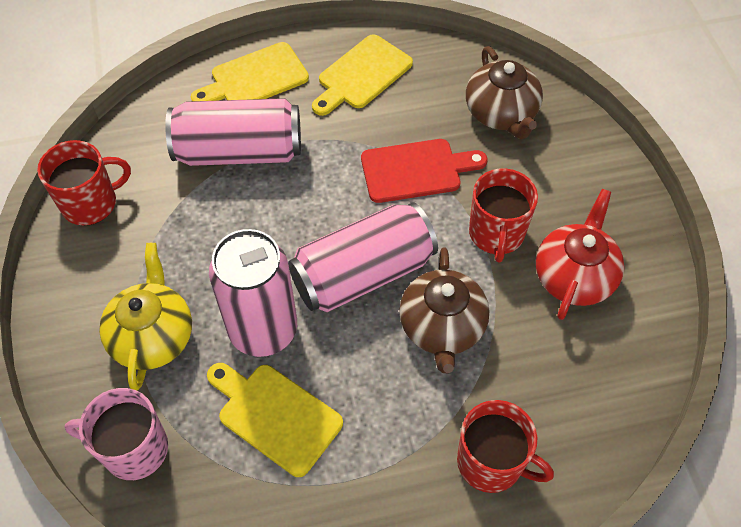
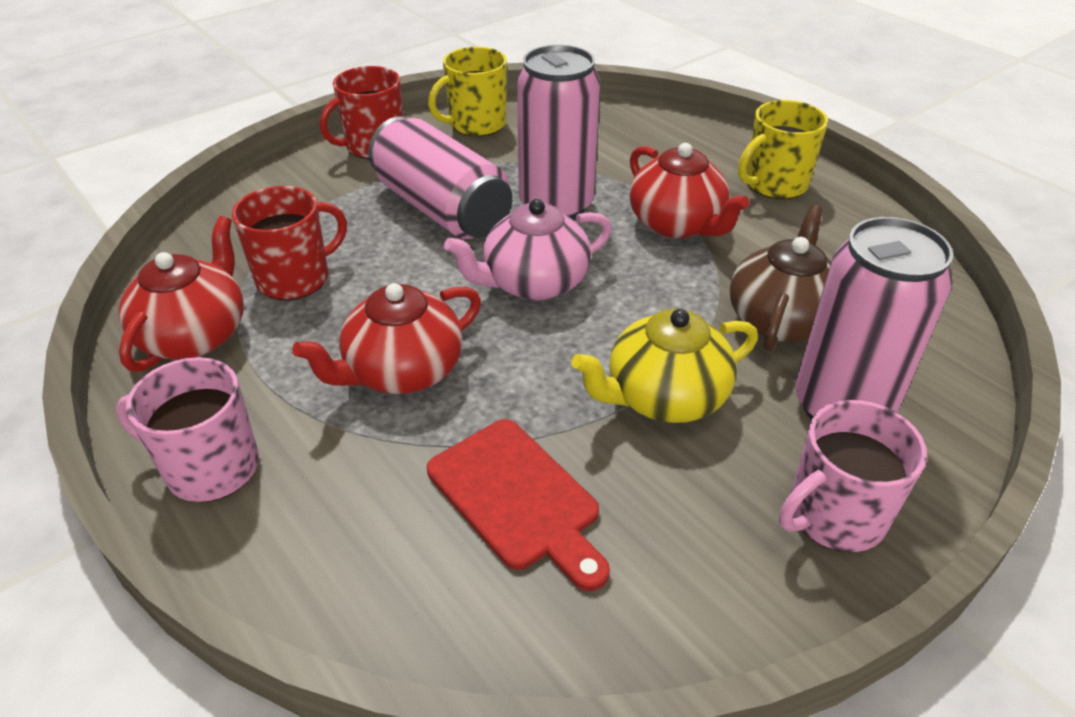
brown teapot: [399,248,489,373] [466,46,543,139] = 2 -> [730,205,831,351] = 1
pink mug: [64,388,168,480] = 1 -> [116,357,259,502] [779,400,927,552] = 2
pink teapot: none = 0 -> [444,199,611,301] = 1
red mug: [37,140,131,225] [457,400,554,493] [469,168,538,263] = 3 -> [232,186,347,300] [320,66,403,159] = 2
red teapot: [536,189,624,320] = 1 -> [118,216,244,372] [292,283,481,394] [629,143,749,238] = 3
yellow cutting board: [191,42,309,101] [207,363,343,477] [312,34,413,116] = 3 -> none = 0
yellow mug: none = 0 -> [428,47,507,136] [738,100,828,199] = 2

